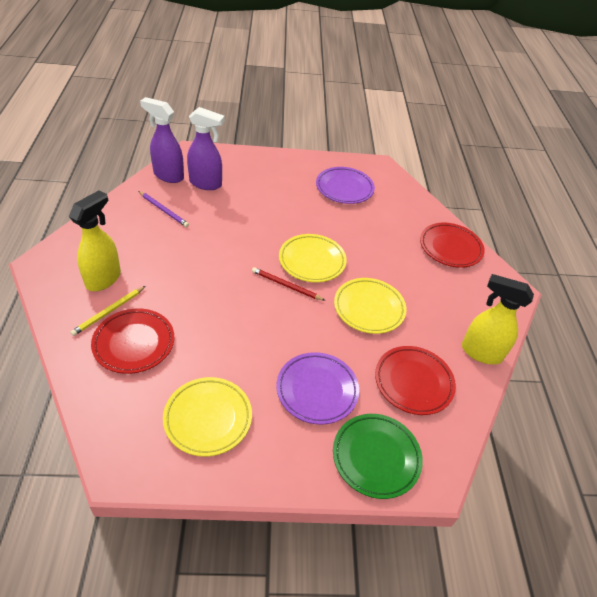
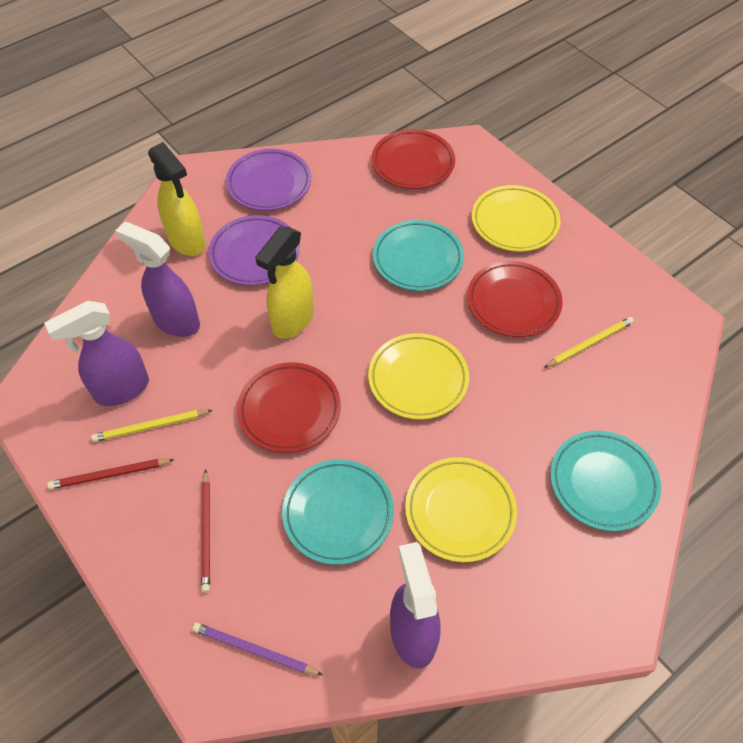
green plate: [333,414,423,499] = 1 -> none = 0
purple spray bottle: [140,97,184,183] [187,107,225,190] = 2 -> [44,301,149,406] [115,222,200,337] [390,542,441,669] = 3
red pencil: [252,267,326,301] = 1 -> [47,459,175,490] [201,469,210,593] = 2
turquoise plate: none = 0 -> [282,459,394,565] [373,220,464,291] [550,430,661,531] = 3
yellow pencil: [70,286,145,336] = 1 -> [91,410,212,442] [543,317,634,368] = 2

